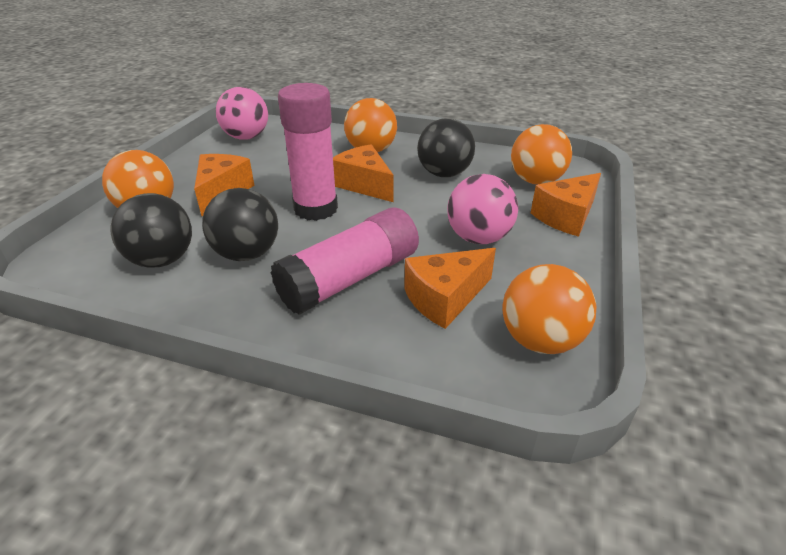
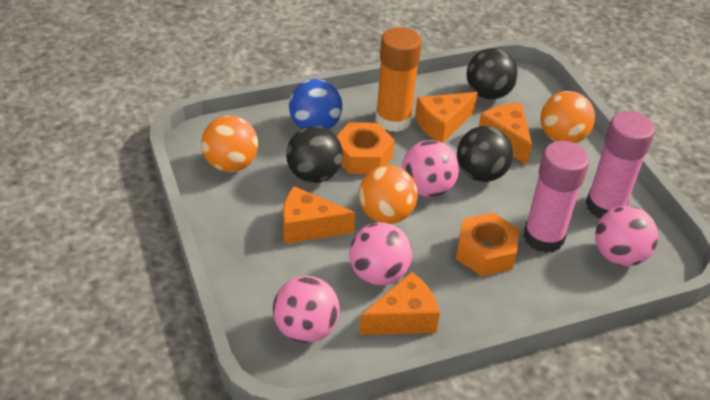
blue ball: none = 0 -> [289,79,342,130] = 1
orange ball: [102,150,174,208] [344,98,397,152] [502,264,596,354] [511,124,572,185] = 4 -> [201,116,258,172] [359,165,418,224] [540,91,595,143] = 3
orange glue stick: none = 0 -> [376,27,422,132] = 1
orange nut: none = 0 -> [336,122,394,174] [456,212,519,277] = 2
pink ball: [216,87,268,140] [447,174,518,244] = 2 -> [273,276,340,343] [349,222,412,285] [402,140,459,197] [595,206,658,266] = 4

